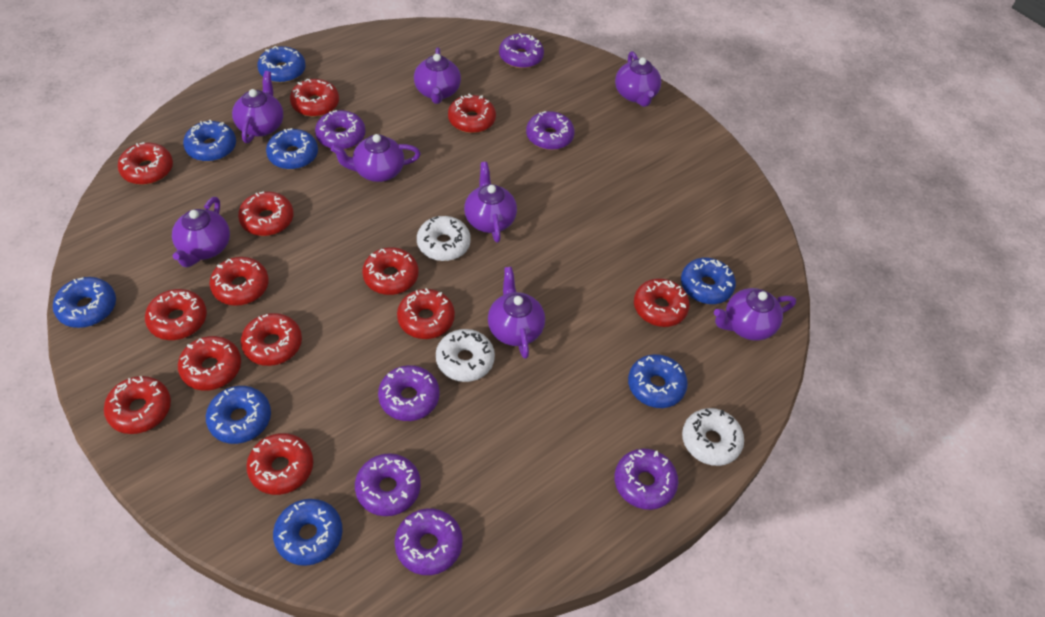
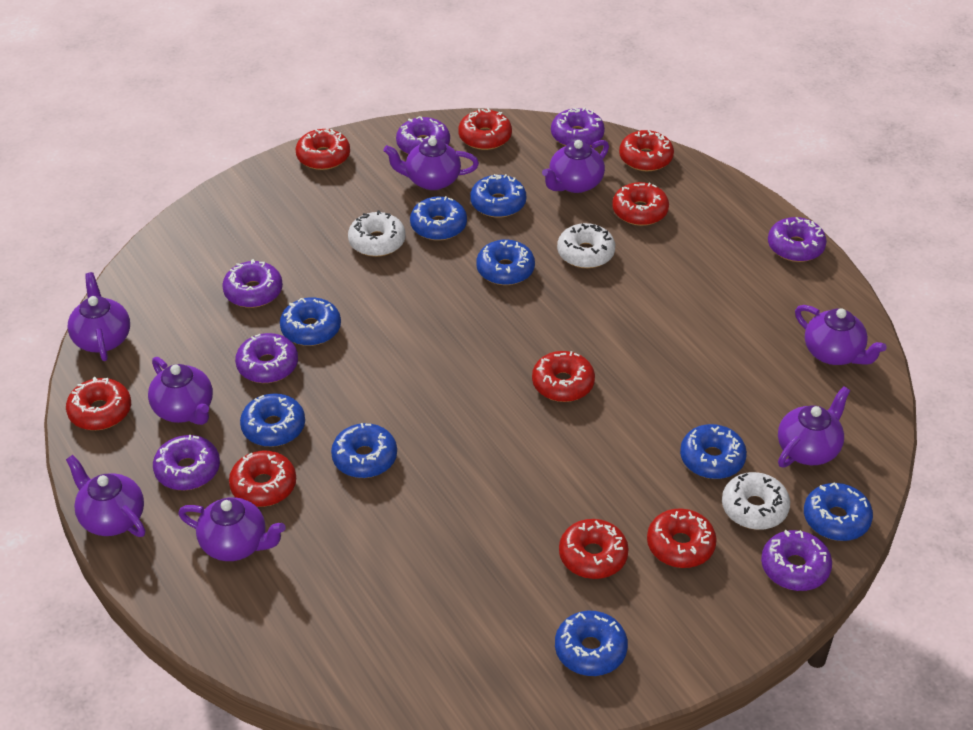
blue donut: [53,277,116,328] [183,120,236,162] [206,386,271,444] [257,46,306,83] [266,128,318,169] [273,499,343,566] [628,354,688,408] [681,258,736,304] = 8 -> [240,393,305,447] [280,297,341,346] [331,423,397,478] [410,196,467,241] [470,174,526,218] [476,239,535,285] [555,611,628,676] [680,424,747,479] [804,483,873,541] = 9
red donut: [104,376,171,434] [118,142,173,185] [145,289,207,340] [178,336,241,390] [209,257,269,306] [238,191,294,236] [241,313,302,366] [246,433,313,495] [290,79,339,117] [362,247,419,295] [397,288,455,339] [448,94,496,133] [634,278,690,327] = 13 -> [66,377,131,430] [229,451,296,507] [296,129,350,170] [458,108,512,150] [532,351,595,402] [559,519,629,579] [612,182,669,226] [619,130,674,171] [647,509,717,568] = 9

